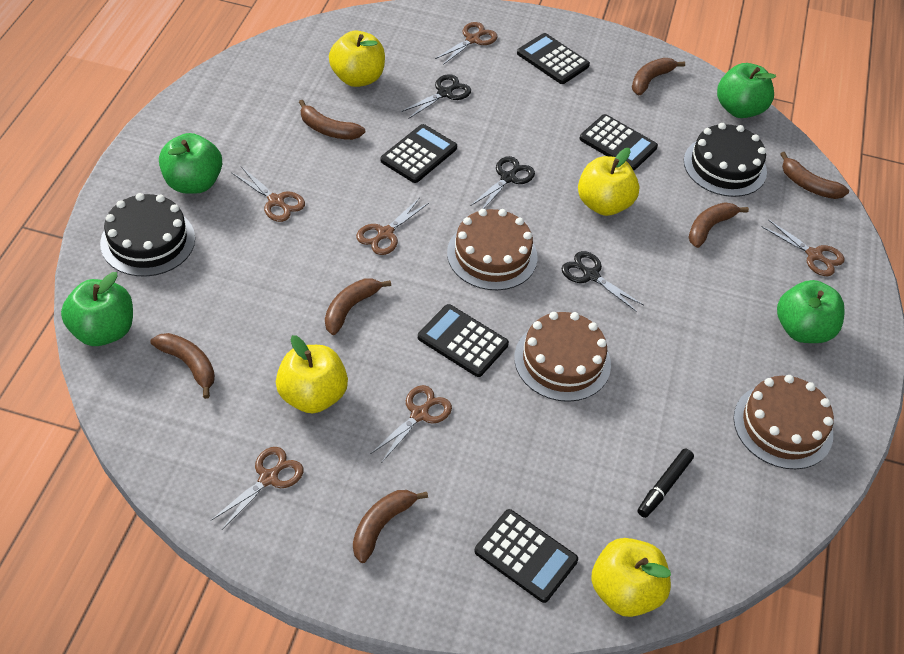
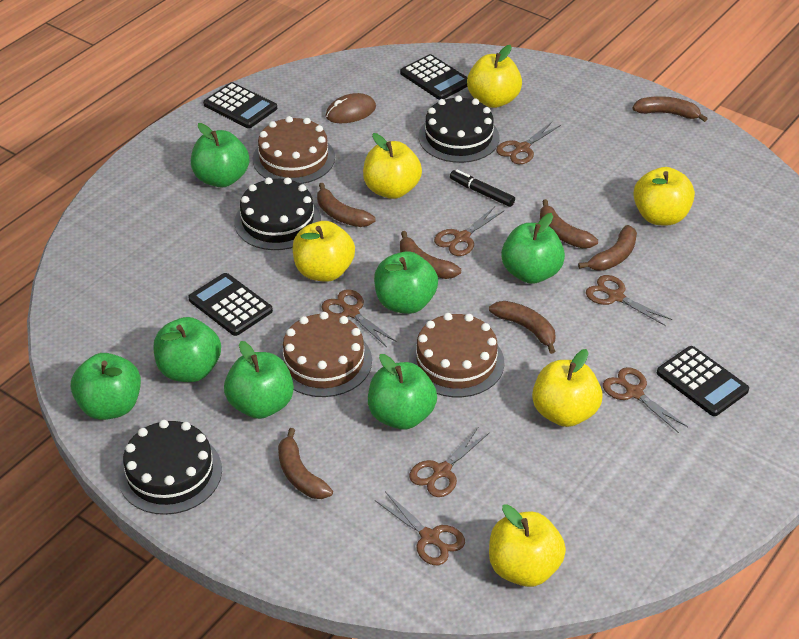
black cake: [100,193,195,276] [684,123,767,197] = 2 -> [118,420,222,515] [234,177,321,250] [418,95,499,163] = 3
black calculator: [380,124,457,183] [418,304,509,377] [474,509,578,603] [517,33,590,84] [579,114,658,170] = 5 -> [188,273,273,336] [203,82,277,128] [400,54,468,100] [657,346,749,416] = 4
black scissors: [401,74,471,119] [470,156,535,209] [562,251,643,312] = 3 -> none = 0
brown mouse: none = 0 -> [326,93,376,123] = 1
brown scissors: [211,447,303,530] [232,167,305,222] [356,198,429,255] [371,385,452,462] [435,22,497,65] [762,219,845,276] = 6 -> [322,289,397,347] [375,491,465,565] [409,428,490,497] [434,207,504,256] [496,121,561,164] [586,275,672,326] [603,367,688,433] = 7
green apple: [61,272,133,346] [159,133,222,194] [717,63,776,118] [777,280,845,343] = 4 -> [71,353,141,420] [154,317,221,382] [191,123,249,188] [224,341,294,419] [368,354,437,430] [374,251,438,314] [501,213,565,284] = 7
yellow apple: [276,335,348,413] [329,30,385,87] [578,148,639,216] [591,538,671,617] = 4 -> [293,221,355,282] [363,133,422,199] [467,45,522,108] [489,504,566,587] [532,349,603,427] [633,167,695,226] = 6

